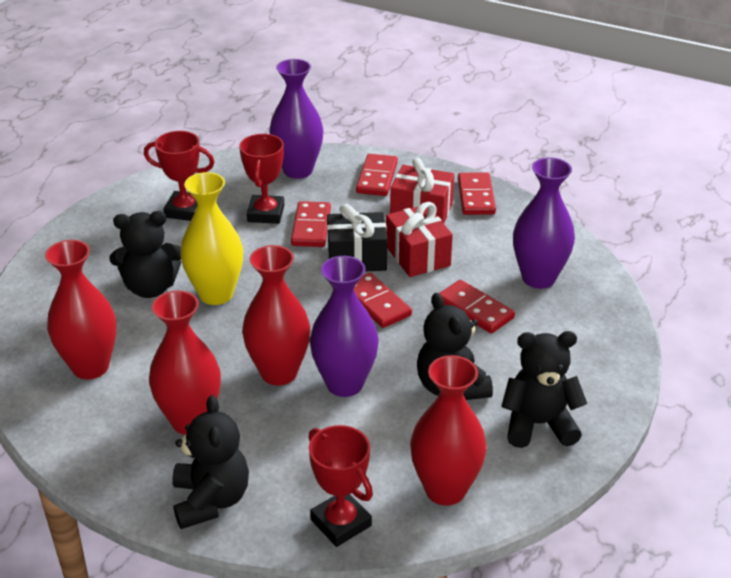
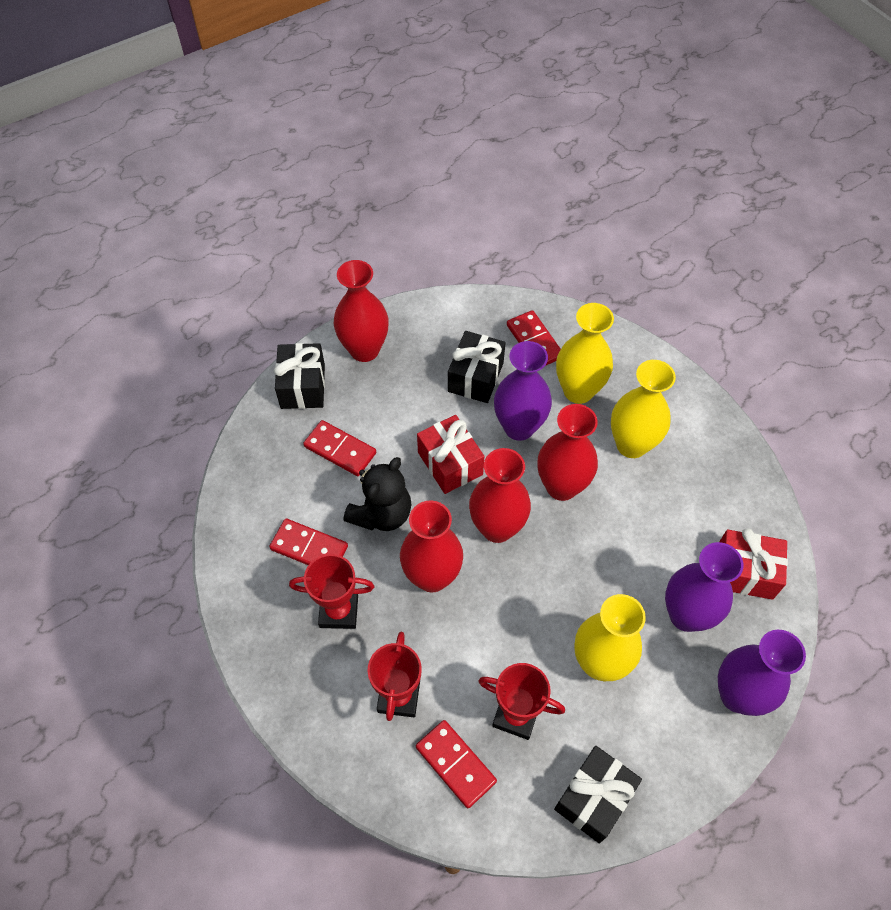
black gift: [327,204,387,271] = 1 -> [274,343,325,409] [448,331,505,403] [554,746,642,843] = 3
black teddy bear: [109,211,181,298] [172,395,249,529] [417,293,493,400] [501,331,588,448] = 4 -> [344,457,412,531] = 1
red domino: [291,201,331,247] [354,273,412,328] [356,154,398,196] [439,280,515,334] [458,172,496,215] = 5 -> [269,519,348,565] [303,420,376,476] [416,720,497,808] [507,310,561,366] = 4
yellow vase: [180,172,243,305] = 1 -> [556,303,614,404] [574,594,646,681] [611,360,676,458] = 3

